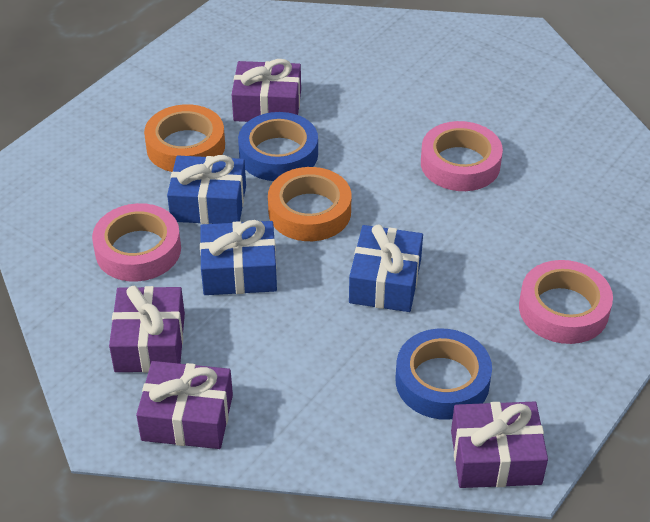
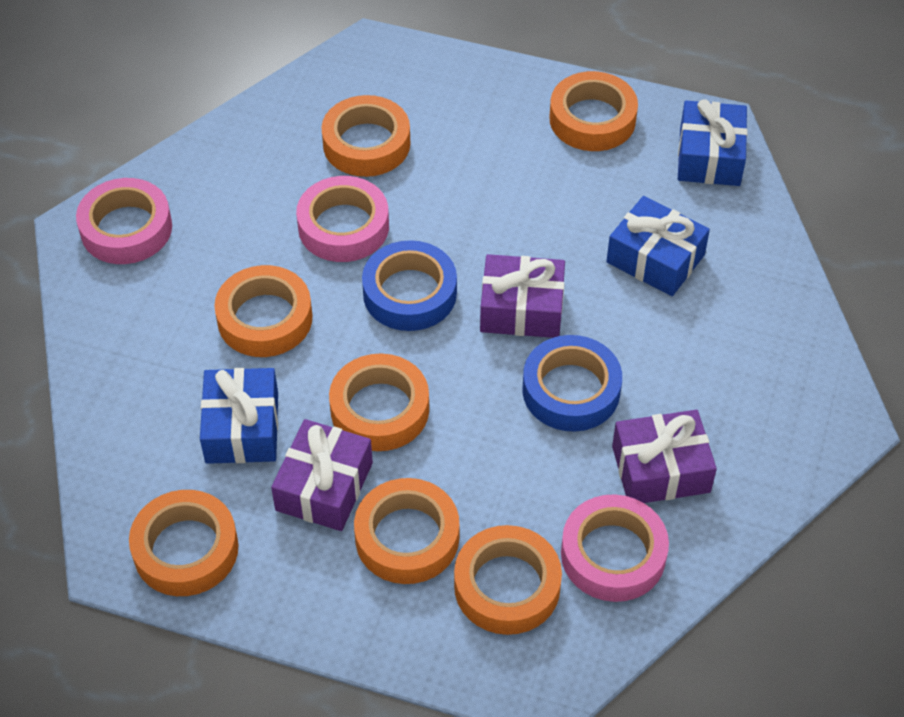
orange tape: [144,104,225,172] [268,167,351,241] = 2 -> [129,490,239,596] [214,265,313,357] [321,95,410,177] [329,353,429,451] [354,478,459,584] [454,525,562,635] [549,71,638,151] = 7
purple gift: [109,286,185,373] [136,361,233,449] [232,59,301,122] [451,402,548,488] = 4 -> [271,419,373,531] [480,254,565,338] [612,410,717,503] = 3

